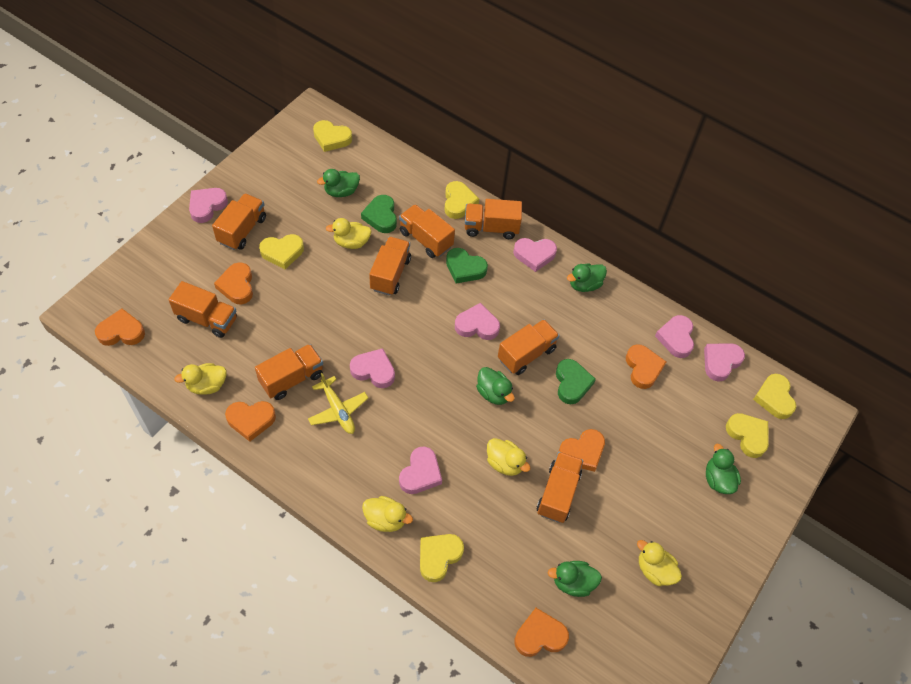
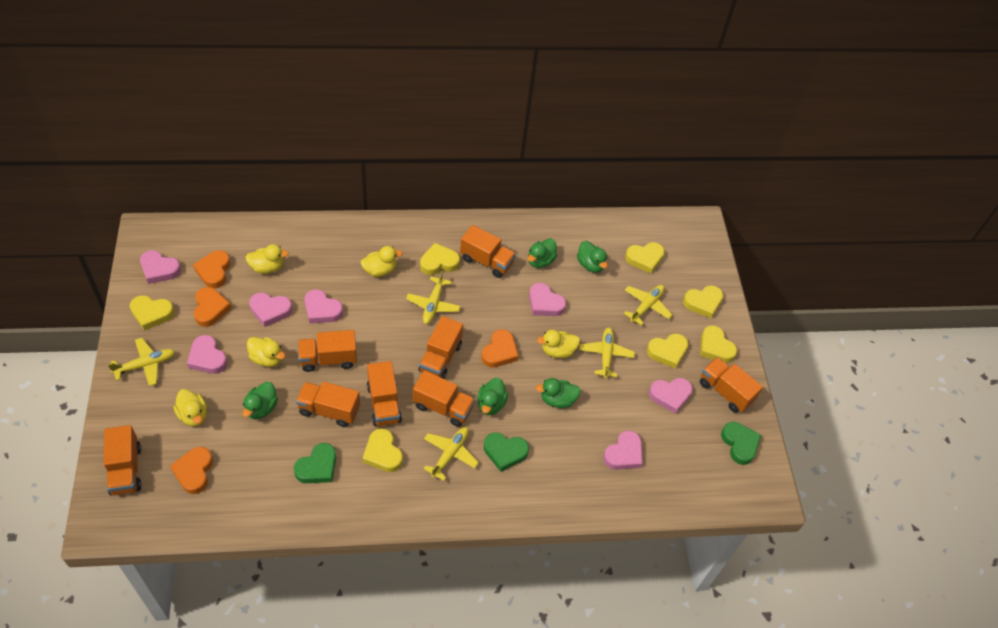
orange heart: [95,308,145,346] [214,262,253,305] [225,401,276,442] [514,608,569,657] [559,429,605,472] [626,344,666,389] = 6 -> [170,447,213,494] [193,250,230,288] [194,287,231,327] [481,329,519,368] = 4
yellow heart: [259,234,304,269] [313,120,352,152] [420,534,464,582] [444,181,479,219] [726,413,769,458] [753,374,796,419] = 6 -> [130,295,174,331] [362,428,403,472] [420,243,460,275] [625,242,665,274] [647,334,688,369] [683,286,723,318] [700,325,737,363] = 7
yellow plane: [308,373,368,434] = 1 -> [108,338,175,386] [406,270,460,324] [423,427,479,481] [579,327,635,379] [624,285,672,326] = 5

